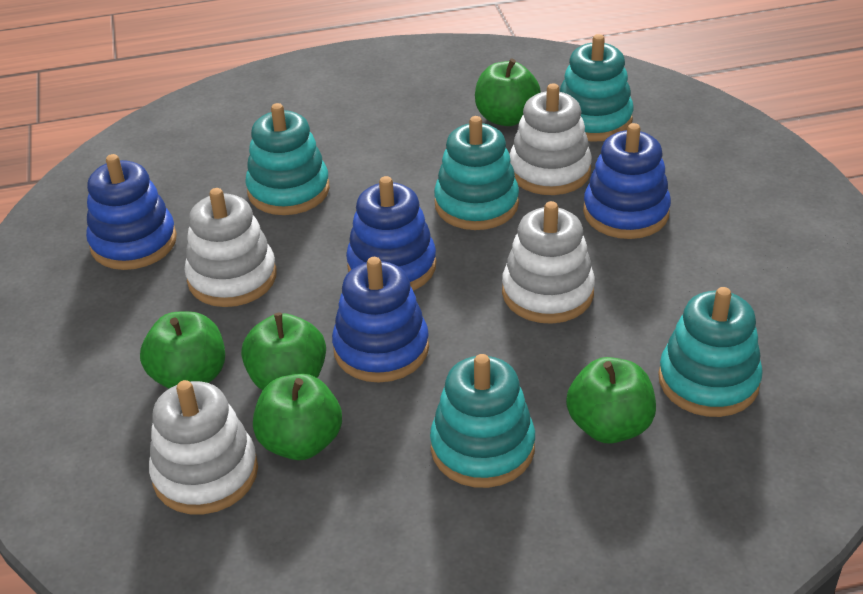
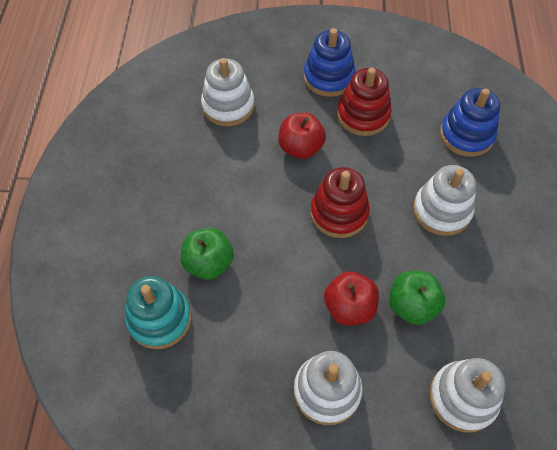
blue stacking toy: [86,154,177,270] [332,257,429,383] [346,176,436,291] [583,123,671,239] = 4 -> [304,28,356,97] [440,88,500,157] = 2
green apple: [140,311,225,389] [241,313,326,390] [253,373,342,460] [475,59,541,126] [566,357,656,444] = 5 -> [181,228,234,280] [389,271,445,325] = 2
red apple: none = 0 -> [278,113,326,159] [324,271,379,326] = 2
red stacking toy: none = 0 -> [310,167,370,238] [337,68,392,136] = 2
turquoise stacking toy: [246,103,330,215] [430,354,535,488] [434,116,519,230] [560,34,634,141] [658,287,763,417] = 5 -> [125,276,191,349] = 1

